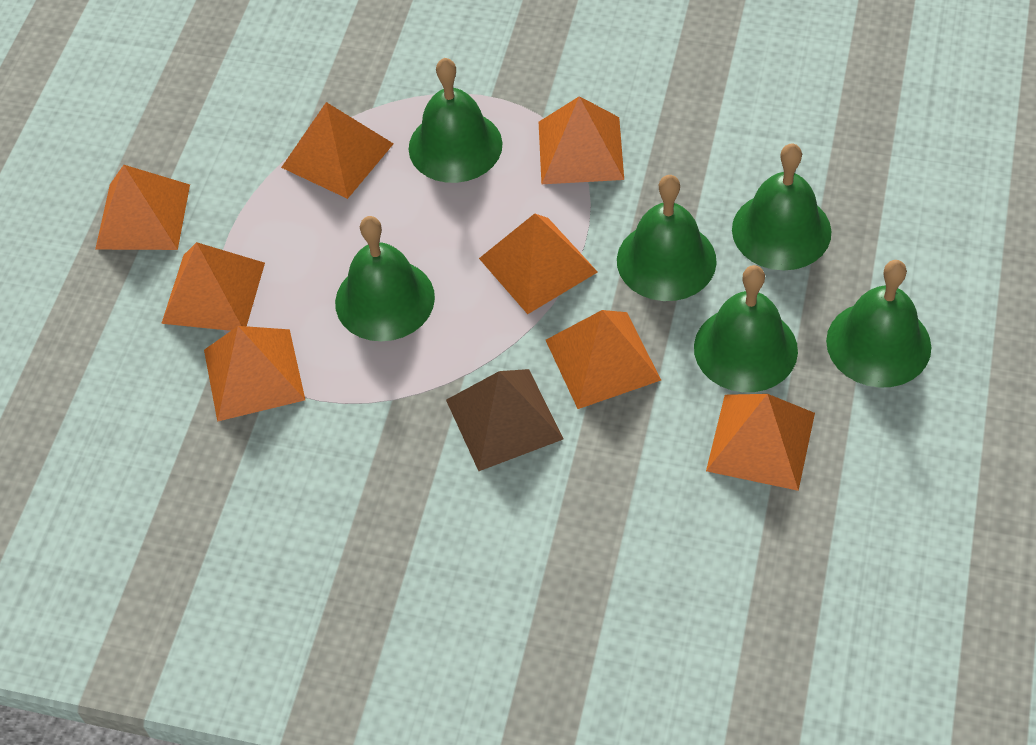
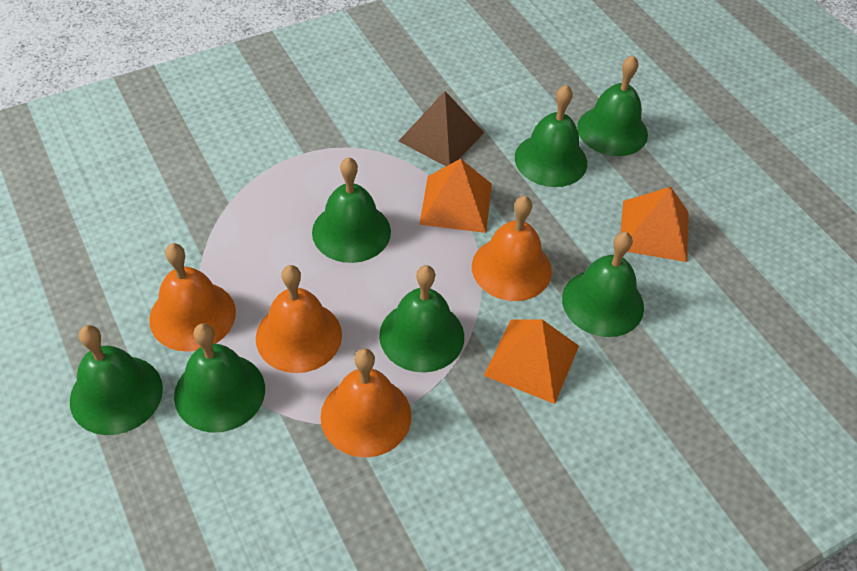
green bell: [335,216,435,341] [409,58,503,183] [617,175,717,301] [694,265,798,392] [732,143,831,270] [826,260,931,388] = 6 -> [70,325,163,435] [174,323,265,433] [312,157,391,263] [379,265,464,372] [515,85,587,187] [562,232,644,337] [577,55,648,156] = 7
orange bell: none = 0 -> [149,243,236,352] [256,265,342,373] [320,349,412,457] [472,196,552,301] = 4
orange pyramid: [95,165,190,250] [161,242,265,331] [204,326,305,422] [281,102,394,199] [479,213,598,314] [539,96,624,184] [546,310,661,409] [706,394,815,491] = 8 -> [419,159,492,233] [484,319,579,404] [621,187,689,262] = 3

